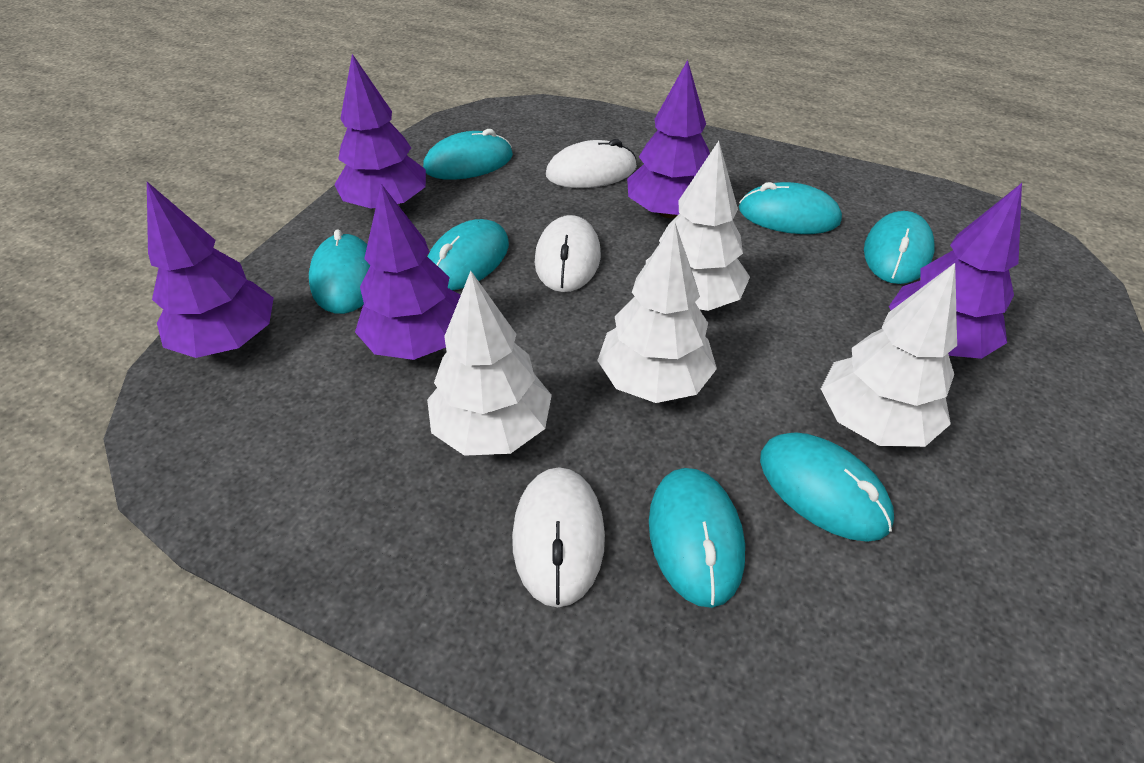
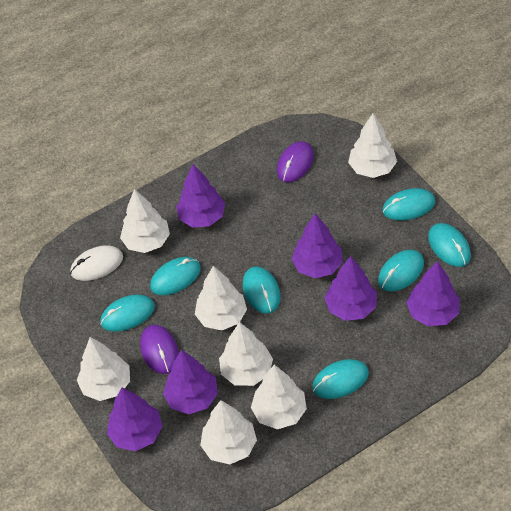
purple mouse: none = 0 -> [140,325,179,374] [277,141,314,182] = 2
purple tree: [147,182,274,358] [334,54,426,209] [355,184,461,360] [627,60,710,218] [889,183,1022,359] = 5 -> [107,387,163,451] [163,350,218,414] [176,164,225,227] [292,213,343,278] [324,256,377,321] [406,261,460,326] = 6
white mouse: [512,467,605,607] [535,215,601,292] [546,139,637,188] = 3 -> [70,245,123,281] = 1
white tree: [427,271,552,456] [597,222,717,403] [646,141,750,311] [821,263,957,447] = 4 -> [77,337,130,401] [120,189,170,253] [195,266,247,330] [200,400,257,464] [219,322,273,386] [251,364,307,429] [348,114,397,178] = 7

